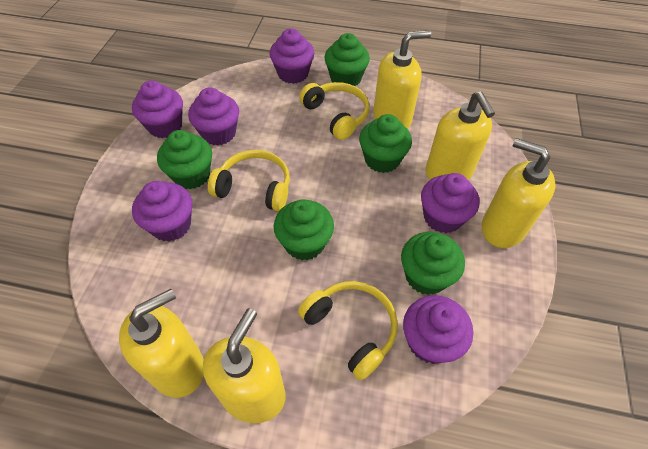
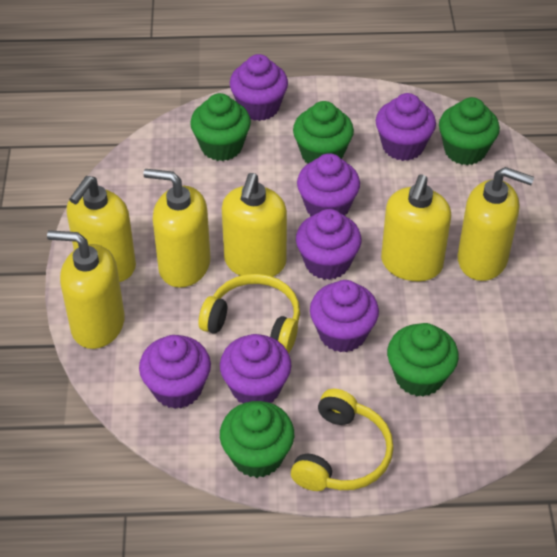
purple cupcake: [132,80,183,138] [132,181,192,242] [188,87,239,146] [270,28,315,84] [403,295,473,364] [421,173,479,233] = 6 -> [139,335,211,409] [220,334,291,403] [230,54,288,121] [296,209,362,280] [297,153,360,216] [310,280,379,352] [376,93,436,161] = 7
yellow headphones: [208,150,290,211] [298,281,398,380] [299,82,369,140] = 3 -> [199,274,300,353] [291,389,394,491] = 2
yellow soap dispenser: [119,289,204,398] [203,308,285,423] [373,30,431,129] [426,92,495,180] [481,138,555,248] = 5 -> [47,230,125,349] [67,176,136,282] [143,169,211,288] [222,173,287,277] [381,175,451,281] [457,167,534,281] = 6

